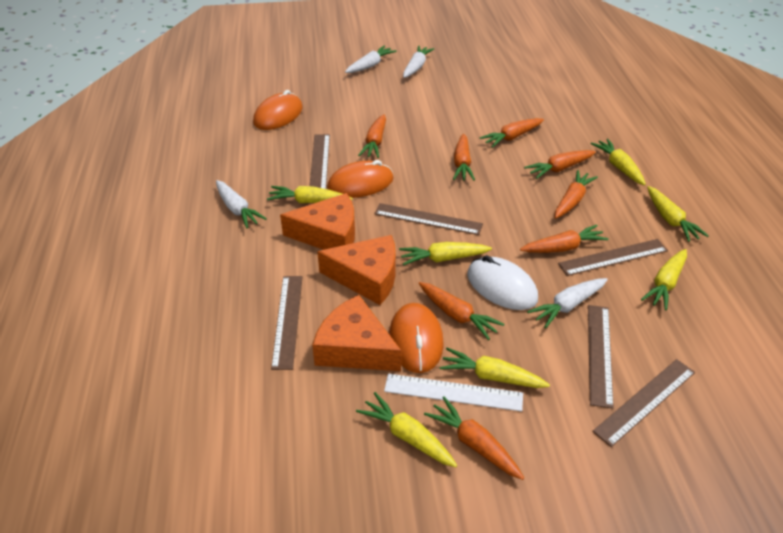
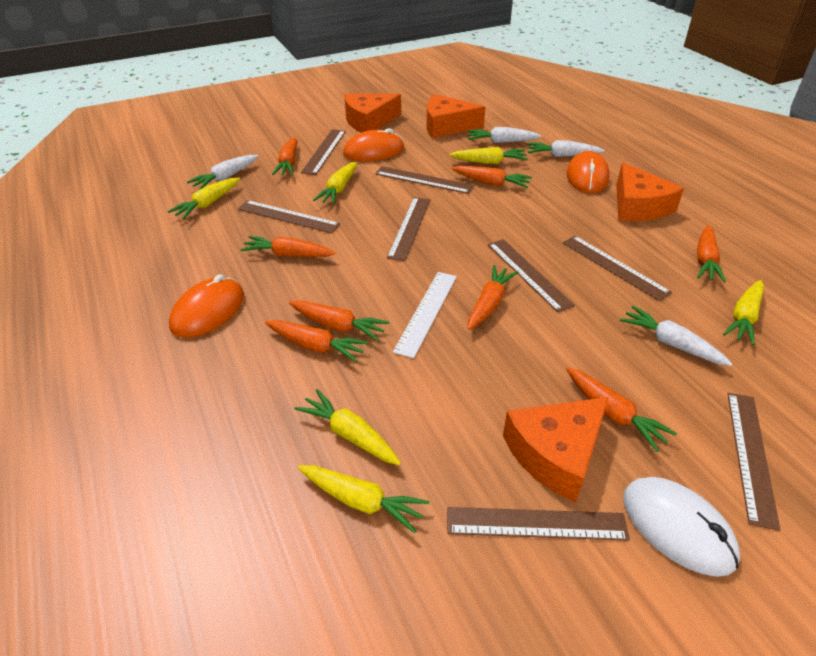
brown ruler: [271,276,303,370] [310,134,330,189] [374,203,483,235] [558,239,668,276] [588,305,614,409] [592,359,695,447] = 6 -> [238,200,340,233] [301,129,346,175] [375,166,474,194] [387,197,430,261] [447,507,630,541] [488,239,575,312] [563,236,672,301] [728,393,781,531] = 8
orange cheese: [280,193,355,250] [312,295,401,371] [317,235,396,305] = 3 -> [344,94,401,133] [426,94,485,138] [503,397,609,502] [616,163,684,222] = 4
yellow carrot: [267,186,353,203] [356,392,457,467] [399,242,492,266] [440,348,550,388] [590,139,646,186] [641,249,687,310] [647,186,709,242] = 7 -> [168,178,240,219] [294,389,401,465] [298,465,429,533] [313,162,356,205] [449,147,528,164] [723,280,764,345] = 6

